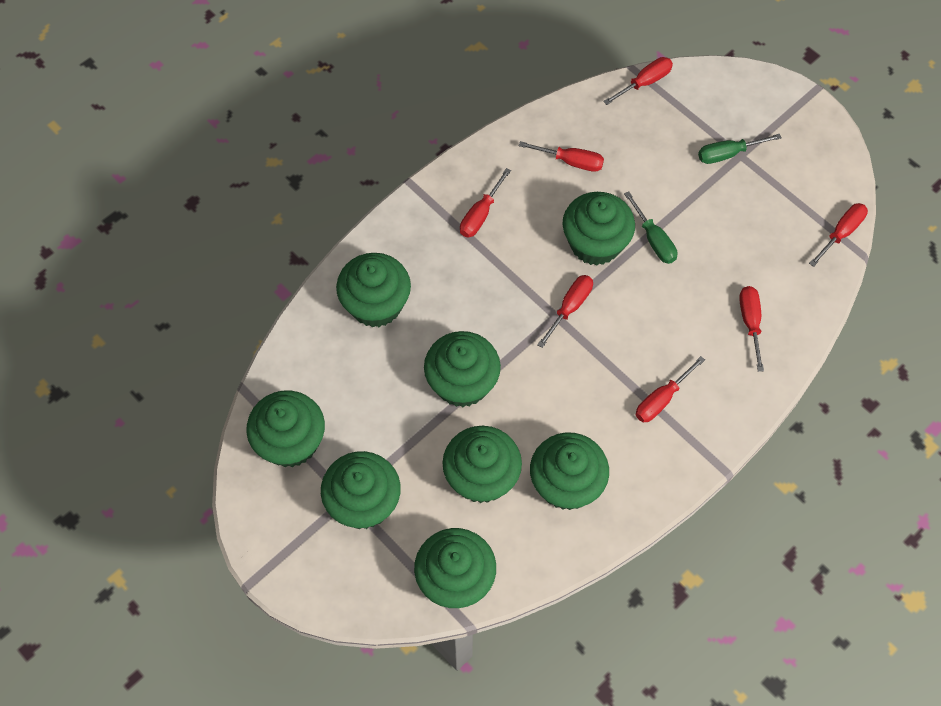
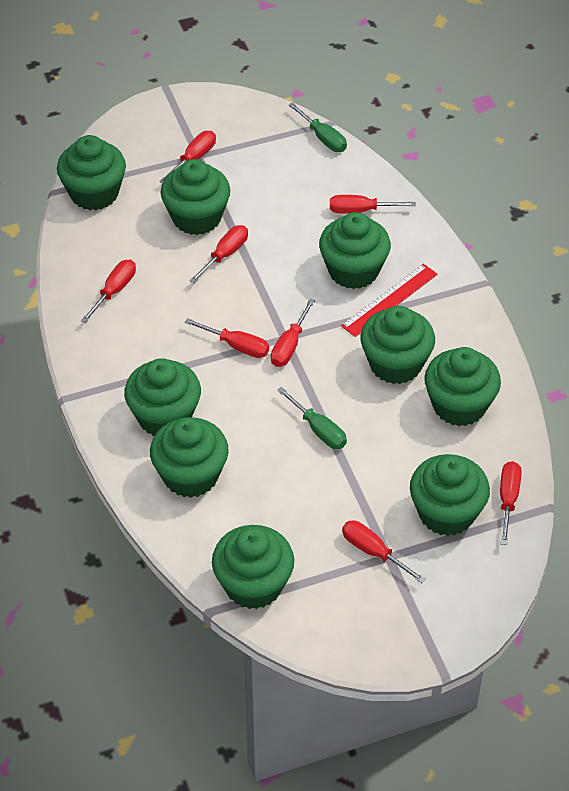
green cupcake: [246,390,325,467] [321,451,401,529] [336,253,411,328] [414,528,496,608] [424,331,501,407] [442,426,522,503] [530,432,609,510] [562,192,635,265] = 8 -> [57,135,126,210] [124,358,201,436] [150,417,229,498] [161,159,230,235] [212,525,294,609] [319,212,391,289] [360,306,435,384] [410,454,490,536] [424,347,501,426] = 9
red ruler: none = 0 -> [341,264,438,337] = 1
red screwdriver: [460,168,511,238] [519,141,604,172] [537,275,593,348] [603,57,673,105] [635,356,705,423] [739,286,764,372] [809,203,868,267] = 7 -> [81,260,136,323] [159,131,216,183] [185,318,269,358] [189,225,248,283] [271,299,315,367] [330,195,416,213] [342,520,426,583] [500,461,522,545] = 8

